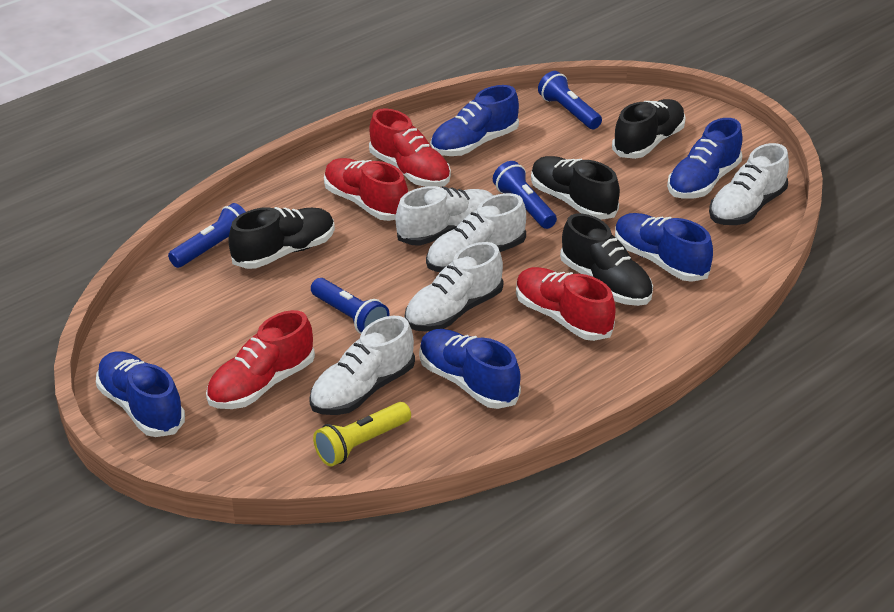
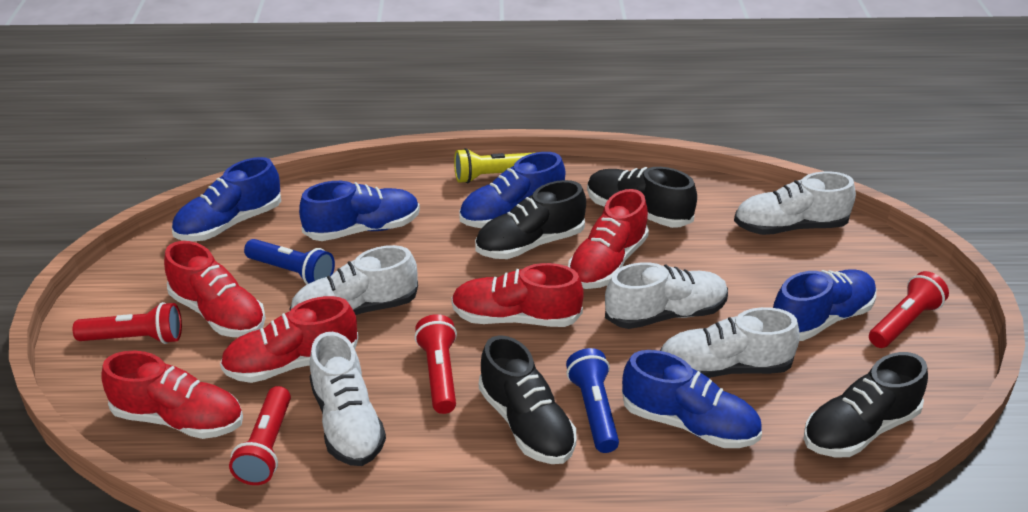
blue flashlight: [168,203,246,268] [311,278,390,334] [493,161,557,229] [538,71,602,129] = 4 -> [244,239,335,284] [566,348,619,453] = 2
red flashlight: none = 0 -> [73,302,182,344] [229,386,291,485] [415,314,457,414] [869,271,949,348] = 4
red shoe: [206,310,315,409] [324,158,408,221] [369,108,451,187] [516,267,616,341] = 4 -> [101,351,243,439] [164,241,266,337] [220,296,359,383] [451,263,584,327] [568,189,649,289] = 5

